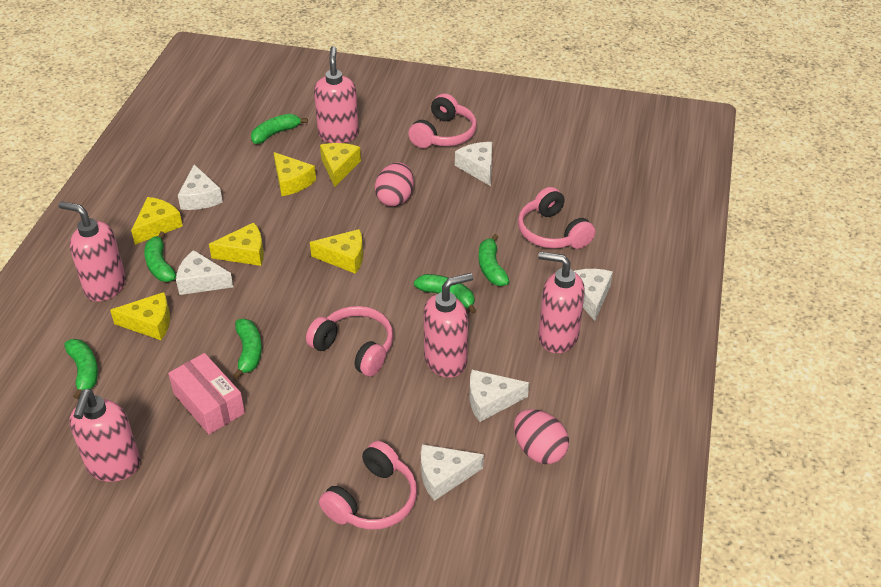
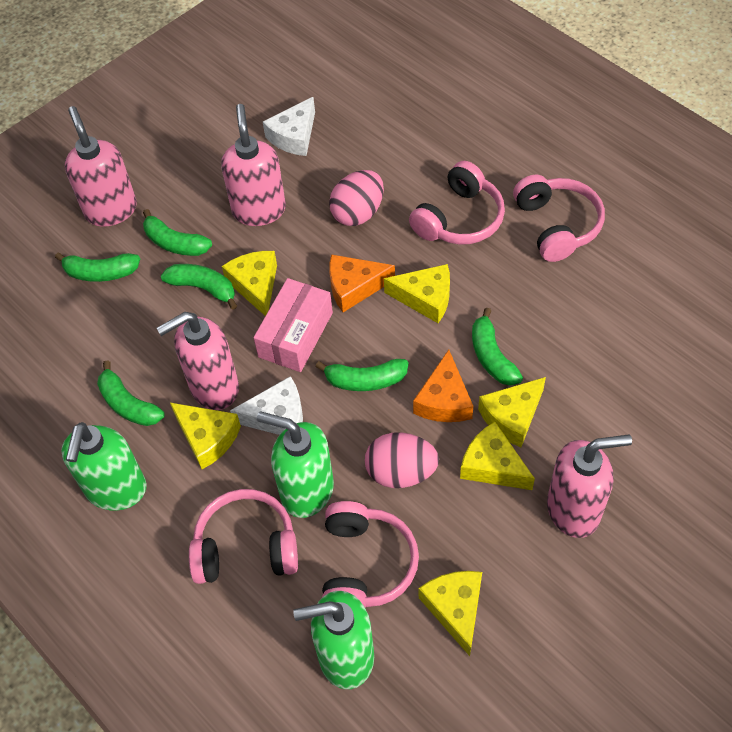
green soap dispenser: none = 0 -> [61,422,147,511] [257,412,334,518] [293,591,374,689] = 3
orange cheese: none = 0 -> [329,254,395,312] [413,350,473,422] = 2
pink soap dispenser: [59,201,126,301] [69,389,141,482] [314,46,359,143] [423,273,473,378] [538,252,585,353] = 5 -> [65,106,137,227] [157,312,239,410] [221,104,286,226] [547,434,632,538] = 4
white cheese: [176,250,233,295] [178,164,223,210] [421,444,484,501] [455,142,492,186] [469,370,529,422] [574,269,613,321] = 6 -> [230,376,303,435] [263,97,315,156] = 2

